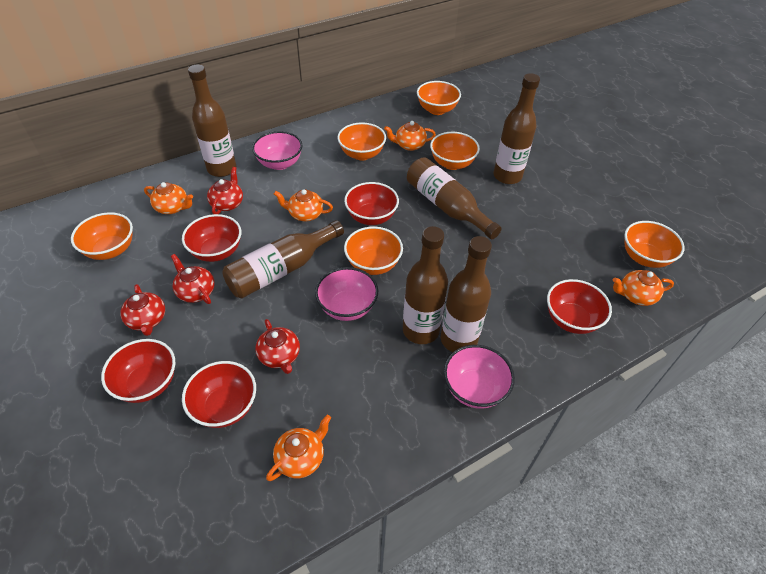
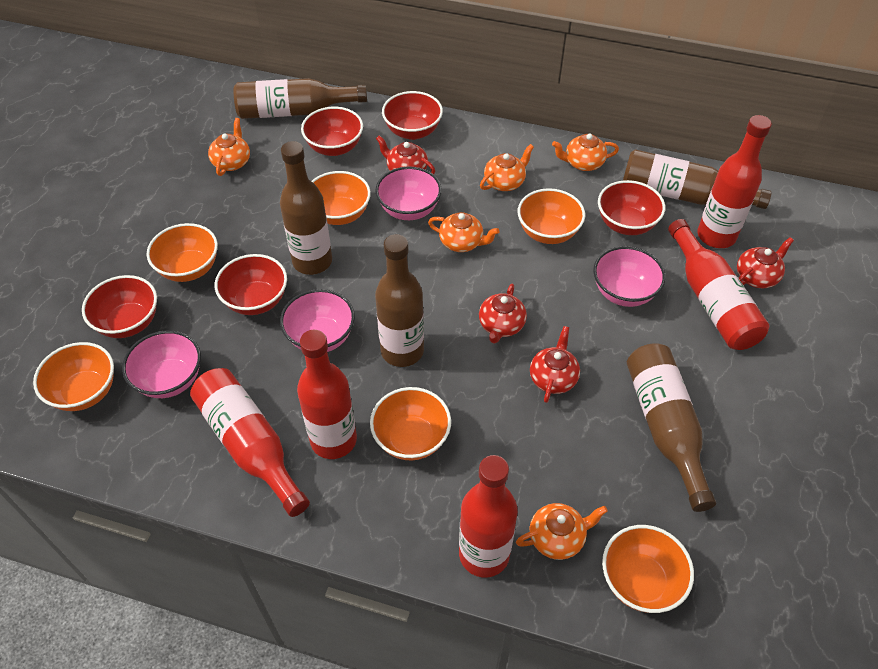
brown bottle: [188,65,236,177] [222,220,344,298] [403,226,448,344] [407,157,502,239] [441,236,492,352] [494,73,540,184] = 6 -> [233,78,367,119] [280,141,332,275] [375,234,424,367] [623,149,772,209] [627,343,716,512] = 5
pink bowl: [252,131,302,170] [315,267,378,321] [444,345,515,409] = 3 -> [122,330,201,398] [280,289,355,352] [375,166,442,220] [593,246,666,307] = 4
red bottle: none = 0 -> [190,368,310,517] [297,330,357,459] [459,455,518,578] [668,219,769,350] [697,115,772,248] = 5

